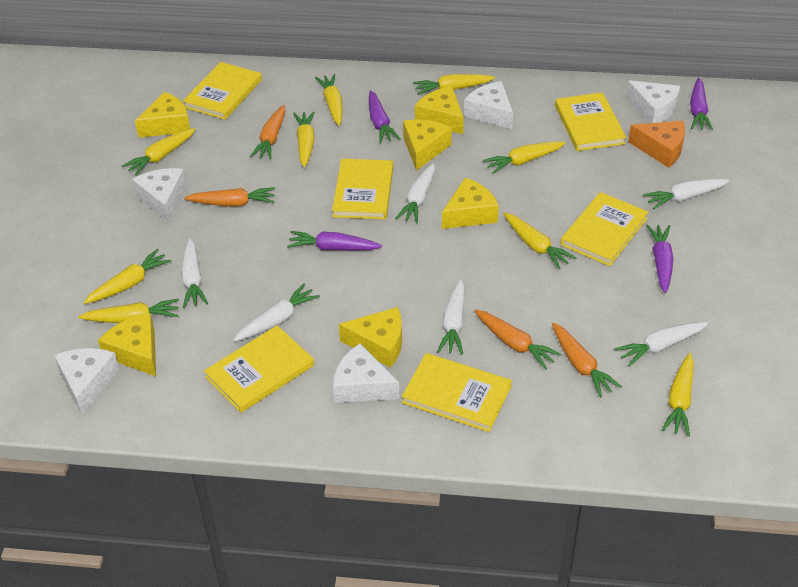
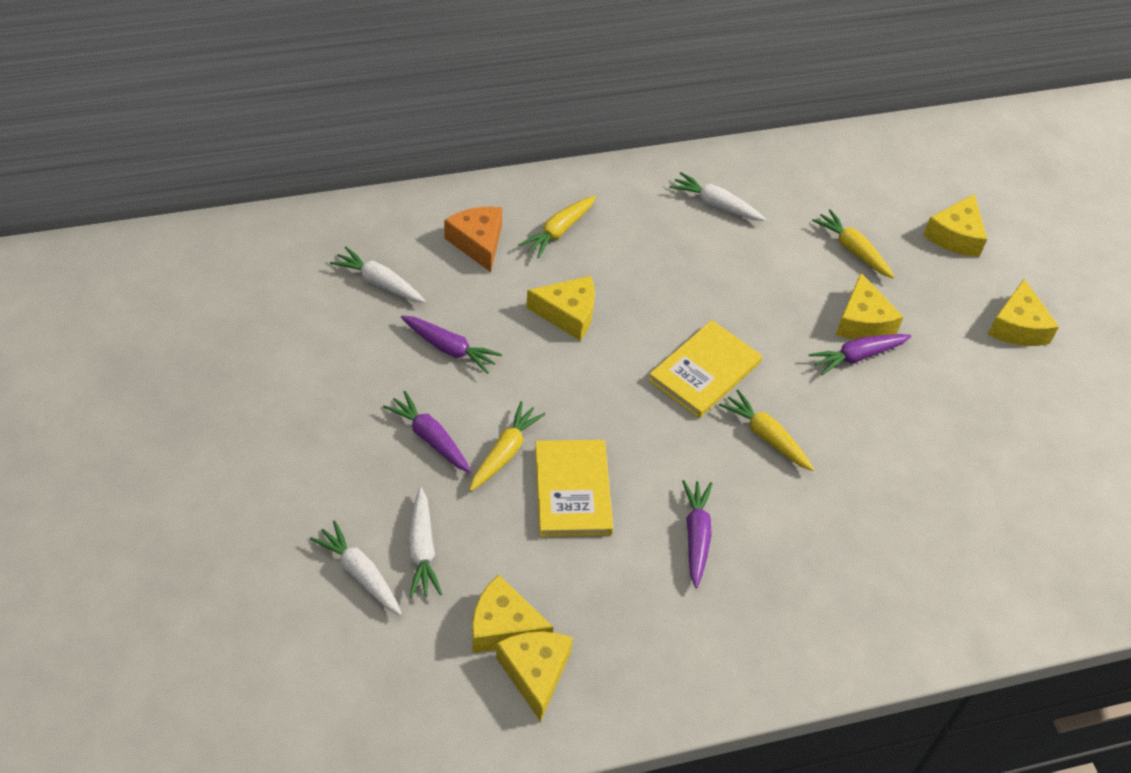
orange carrot: [184,187,275,207] [250,105,286,160] [474,310,561,370] [552,323,622,397] = 4 -> none = 0
white carrot: [181,238,208,308] [233,284,320,342] [395,163,435,223] [437,279,465,355] [615,322,708,367] [643,179,730,209] = 6 -> [310,520,402,615] [330,247,426,303] [408,487,442,598] [670,172,766,221] = 4
white cheese: [54,348,119,414] [132,168,187,222] [333,344,400,403] [464,81,513,129] [626,80,680,123] = 5 -> none = 0
yellow book: [183,62,262,120] [204,325,314,413] [332,159,393,219] [402,353,512,432] [555,92,626,151] [561,192,648,266] = 6 -> [535,440,613,537] [648,320,762,418] = 2
yellow carrot: [78,299,179,323] [83,249,171,304] [122,128,196,176] [293,111,315,167] [315,74,342,126] [413,74,495,95] [483,141,566,174] [503,212,576,269] [662,353,694,437] = 9 -> [469,401,546,491] [518,196,596,258] [719,390,814,471] [812,209,894,278] = 4

